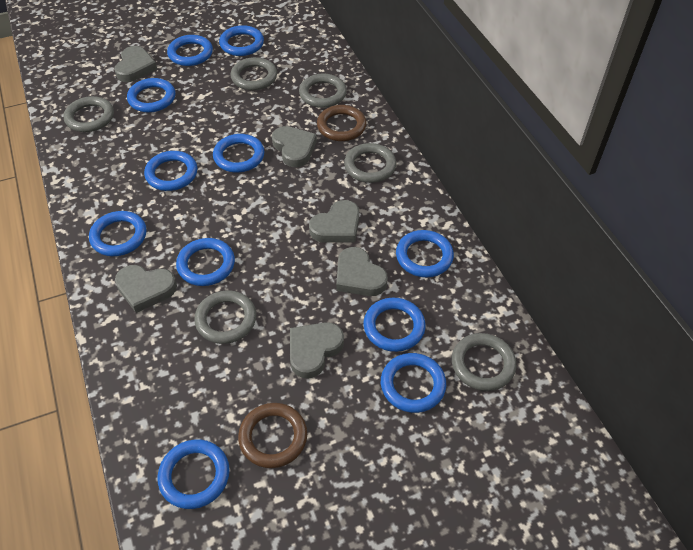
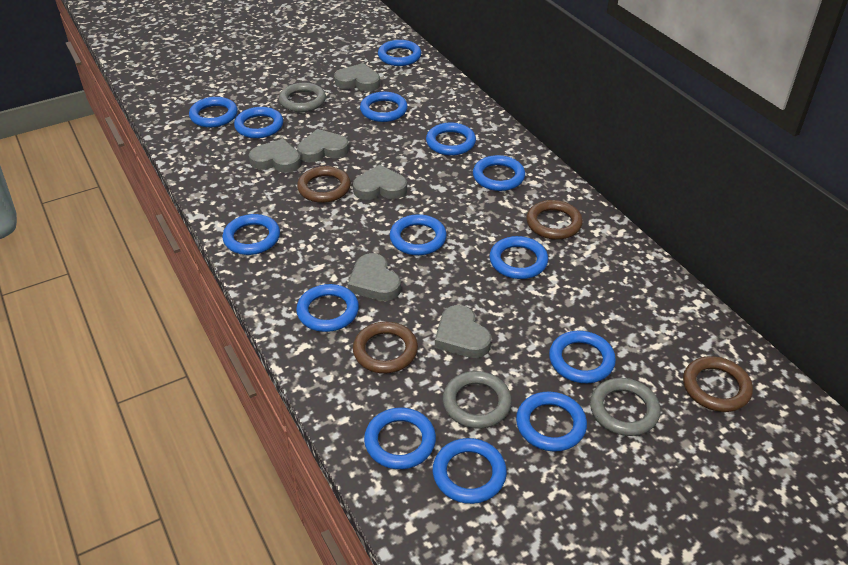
blue ring: [89,211,146,256] [127,78,175,112] [144,151,198,191] [158,439,230,509] [167,35,213,66] [176,238,235,286] [213,134,265,173] [219,25,264,56] [363,298,426,352] [381,353,446,413] [396,230,454,277] = 11 -> [189,97,238,128] [223,214,280,255] [234,107,283,138] [296,284,359,332] [360,92,408,122] [364,408,436,469] [378,40,421,66] [390,214,447,255] [426,123,476,155] [433,438,507,504] [473,155,525,191] [490,236,548,279] [516,392,587,451] [549,331,616,383] = 14
brown ring: [238,403,307,468] [317,105,366,141] = 2 -> [297,166,351,203] [353,322,418,373] [526,200,583,240] [683,356,753,412] = 4
grey ring: [64,96,114,132] [194,290,256,344] [231,57,277,90] [299,74,347,108] [344,143,396,183] [452,333,517,391] = 6 -> [279,83,326,112] [443,371,512,429] [590,378,661,436] = 3

